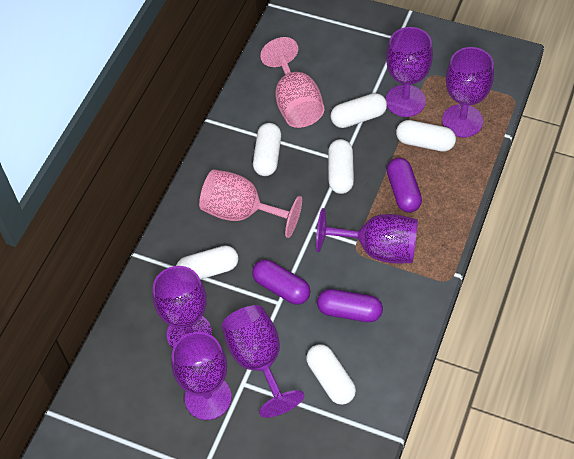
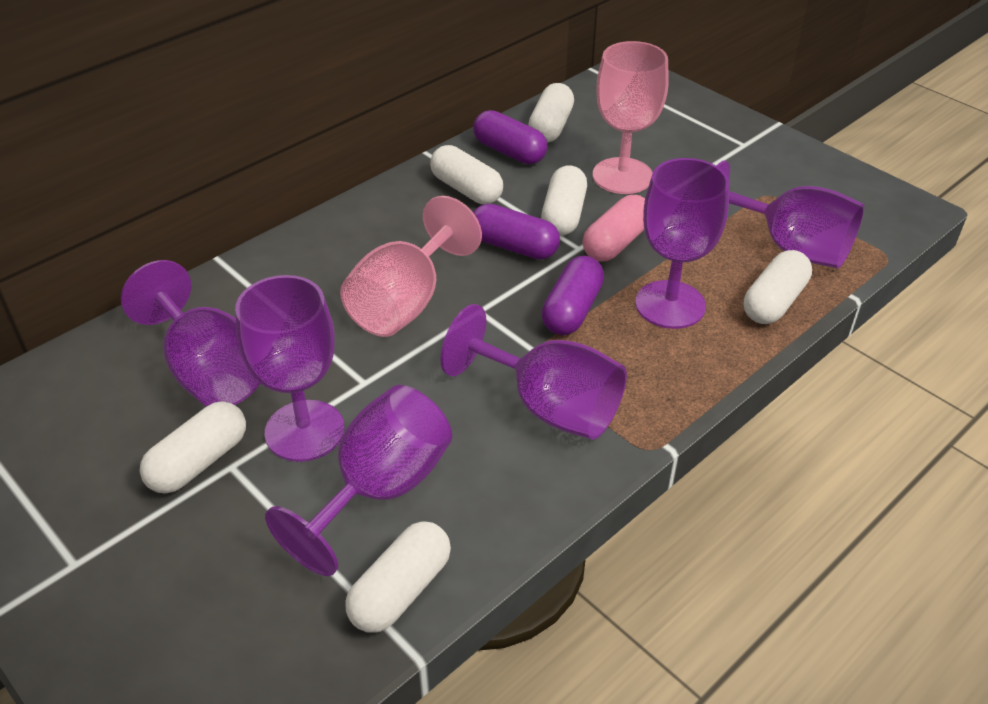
pink capsule: none = 0 -> [582,195,645,262] = 1

